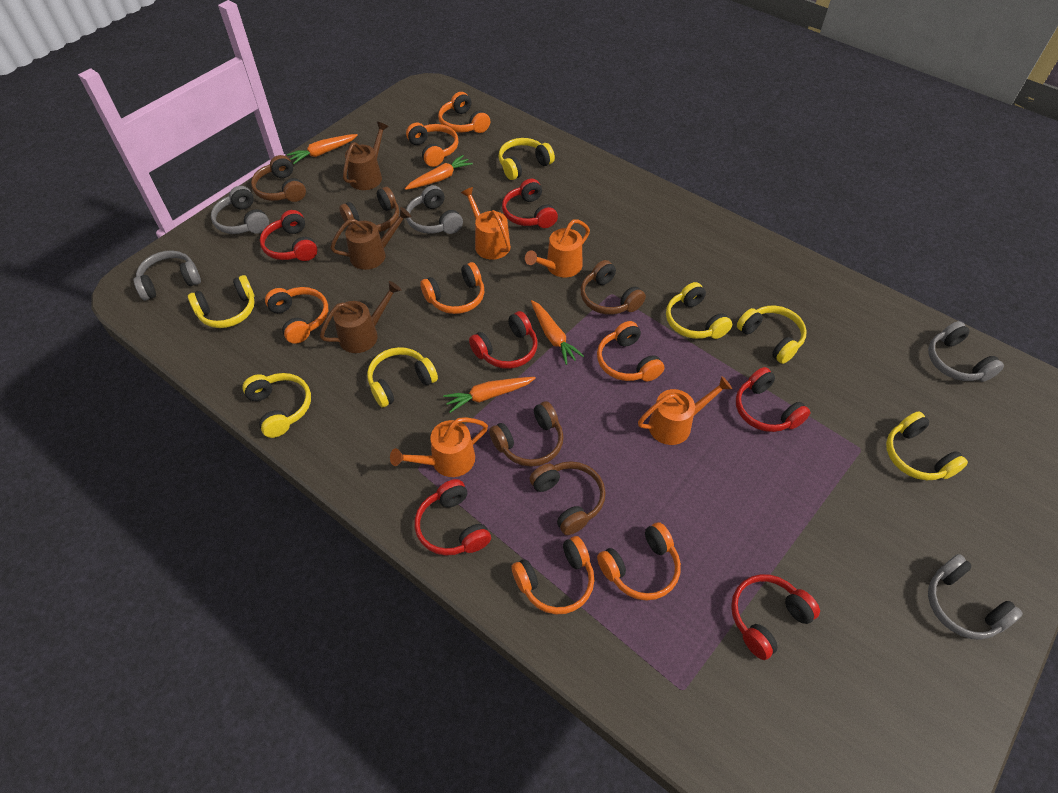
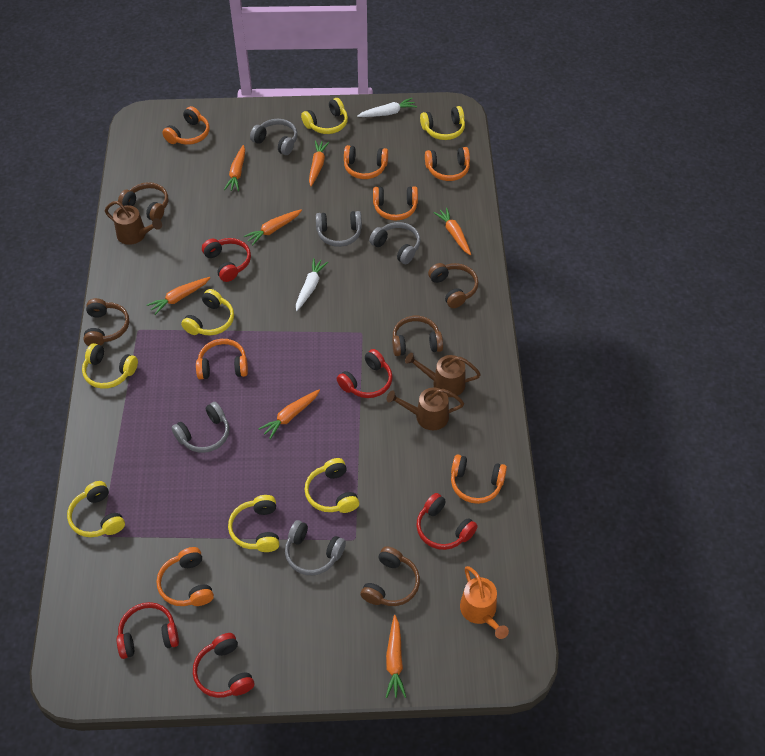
orange carrot: [287,134,358,164] [405,155,473,190] [443,377,536,413] [531,300,584,365] = 4 -> [147,277,210,315] [224,145,245,191] [244,209,302,246] [258,389,320,439] [309,141,329,186] [386,615,406,698] [433,207,471,255] = 7
orange watering can: [390,417,488,477] [461,187,511,260] [525,219,590,277] [638,376,732,445] = 4 -> [460,566,509,639] = 1
red headphones: [260,210,318,261] [415,479,491,556] [469,311,538,369] [502,179,558,228] [731,574,820,660] [736,367,810,432] = 6 -> [117,602,179,659] [193,633,254,698] [202,238,251,282] [337,349,392,398] [416,493,478,550] = 5
white carrot: none = 0 -> [296,258,328,311] [357,98,417,117] = 2

